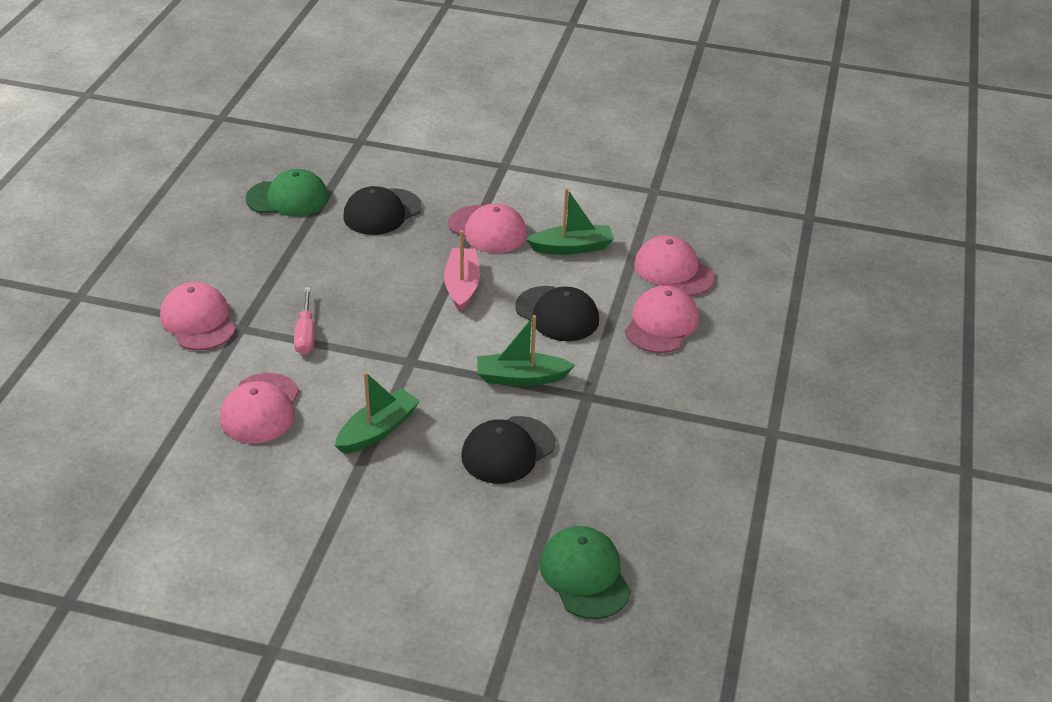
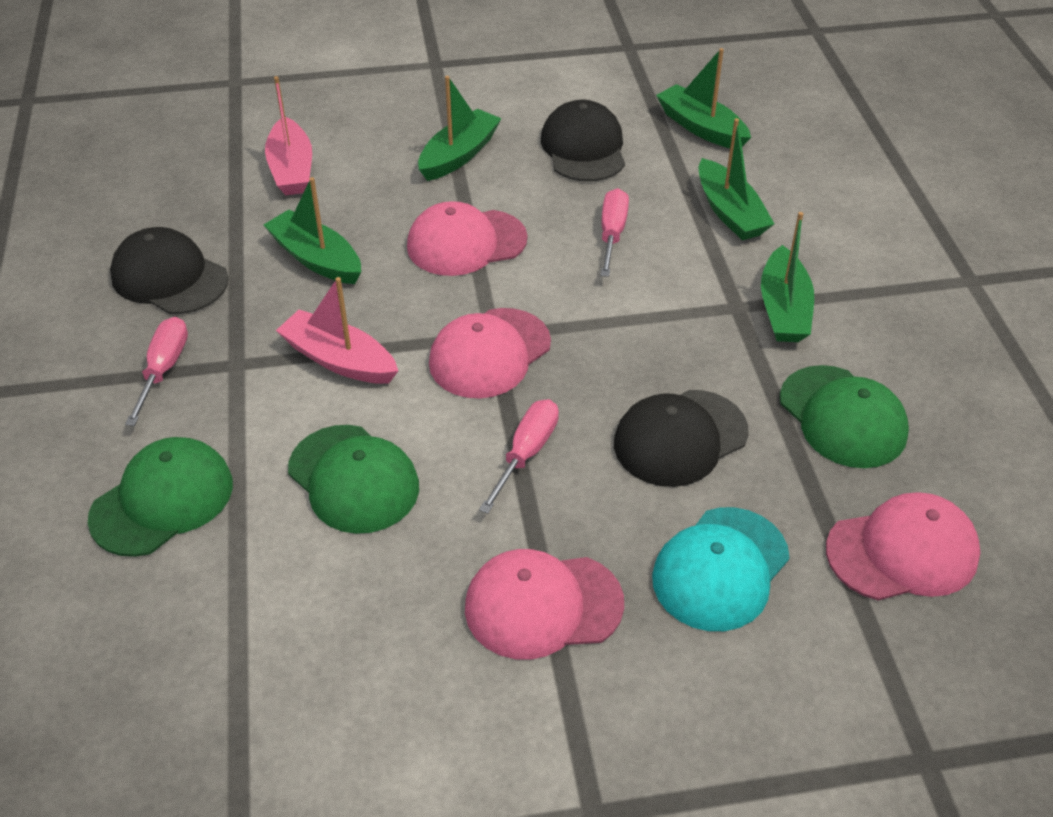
green boat: [335,372,420,454] [477,315,575,386] [526,188,614,255] = 3 -> [264,177,361,284] [418,76,502,181] [656,48,751,148] [699,118,774,240] [761,212,814,342] = 5
green cap: [246,169,329,217] [540,526,631,619] = 2 -> [88,437,233,557] [288,425,419,534] [780,365,909,468] = 3
pink boat: [444,230,480,312] = 1 -> [265,76,312,195] [276,277,398,384] = 2
pink cap: [160,282,236,350] [220,373,299,443] [448,203,527,253] [625,286,699,353] [634,235,715,296] = 5 -> [407,201,528,276] [429,308,551,399] [465,549,624,660] [826,493,981,601] = 4
pink screwdriver: [294,287,314,355] = 1 -> [125,317,188,426] [479,399,559,514] [600,188,629,277] = 3
turquoise cap: none = 0 -> [652,507,789,631] = 1

